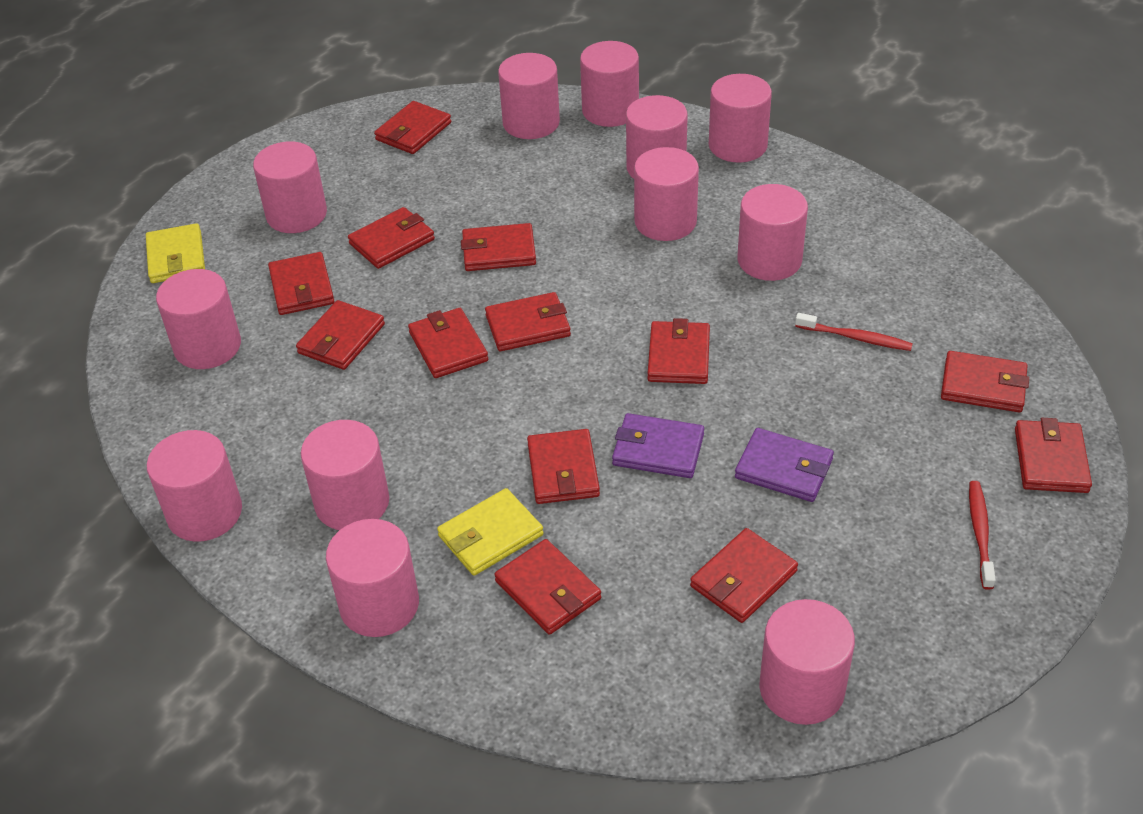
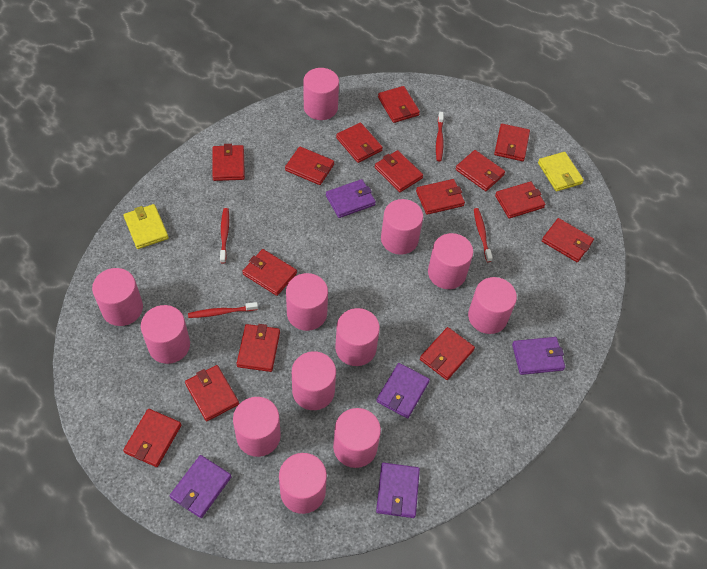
purple wallet: [612,413,704,478] [735,428,834,502] = 2 -> [170,455,232,518] [326,179,376,218] [376,363,430,419] [376,463,420,518] [512,337,565,375] = 5
red toothbrush: [795,313,913,351] [969,481,996,590] = 2 -> [188,302,258,318] [220,208,229,264] [436,112,444,162] [474,208,493,262] = 4
red wallet: [268,252,334,315] [296,300,385,370] [348,207,435,269] [374,101,451,154] [408,308,488,378] [461,223,536,271] [485,292,571,351] [494,539,601,635] [527,429,600,504] [647,318,710,384] [690,528,798,623] [941,351,1029,412] [1015,418,1092,493] = 13 -> [123,409,181,467] [185,365,239,421] [212,144,245,181] [237,324,280,372] [242,249,297,296] [285,146,334,185] [336,122,383,163] [375,150,423,192] [378,86,420,123] [416,179,465,215] [420,327,475,380] [456,150,505,191] [494,124,530,161] [495,181,546,219] [542,218,594,262] = 15

